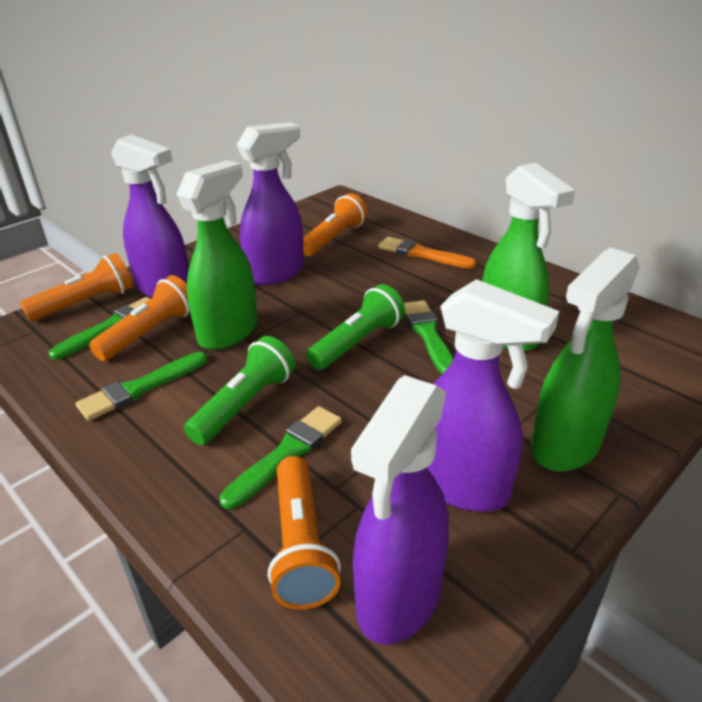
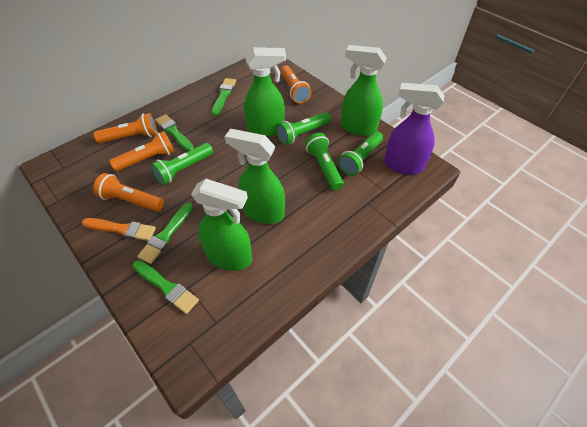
green flashlight: [184,336,295,445] [306,284,405,370] = 2 -> [151,143,213,185] [276,112,331,145] [305,133,344,191] [338,131,383,176] = 4
green spray bottle: [176,160,258,350] [482,163,575,351] [531,247,640,472] = 3 -> [191,179,252,271] [224,129,285,224] [244,47,286,137] [341,45,387,136] = 4
purple spray bottle: [111,134,189,298] [237,122,304,285] [351,375,449,644] [427,279,559,512] = 4 -> [384,83,444,175] = 1

